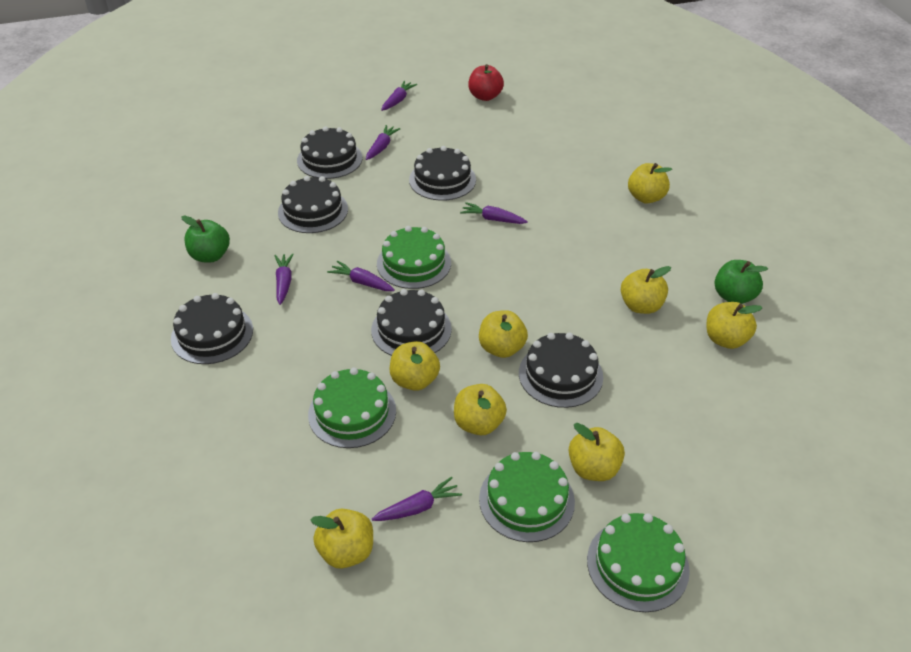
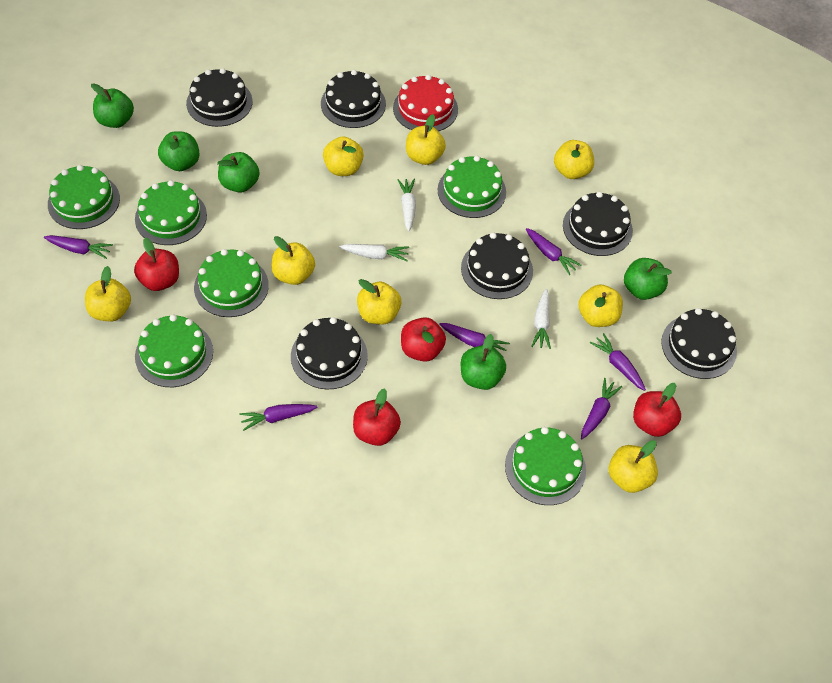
green apple: [181,216,230,262] [715,260,768,304] = 2 -> [91,83,134,128] [158,131,200,171] [217,152,260,193] [461,334,506,390] [624,258,672,300] = 5
green cake: [308,368,396,448] [377,226,451,289] [479,452,575,542] [587,513,690,612] = 4 -> [48,165,120,229] [135,180,207,245] [135,315,213,387] [194,249,269,317] [438,156,506,218] [505,427,586,505] = 6
red apple: [468,64,504,101] = 1 -> [134,237,179,291] [353,388,401,446] [401,317,446,362] [633,383,681,437] = 4
red cake: none = 0 -> [393,75,458,131] = 1
white carrot: none = 0 -> [339,244,409,261] [397,179,416,232] [531,289,551,349] = 3

